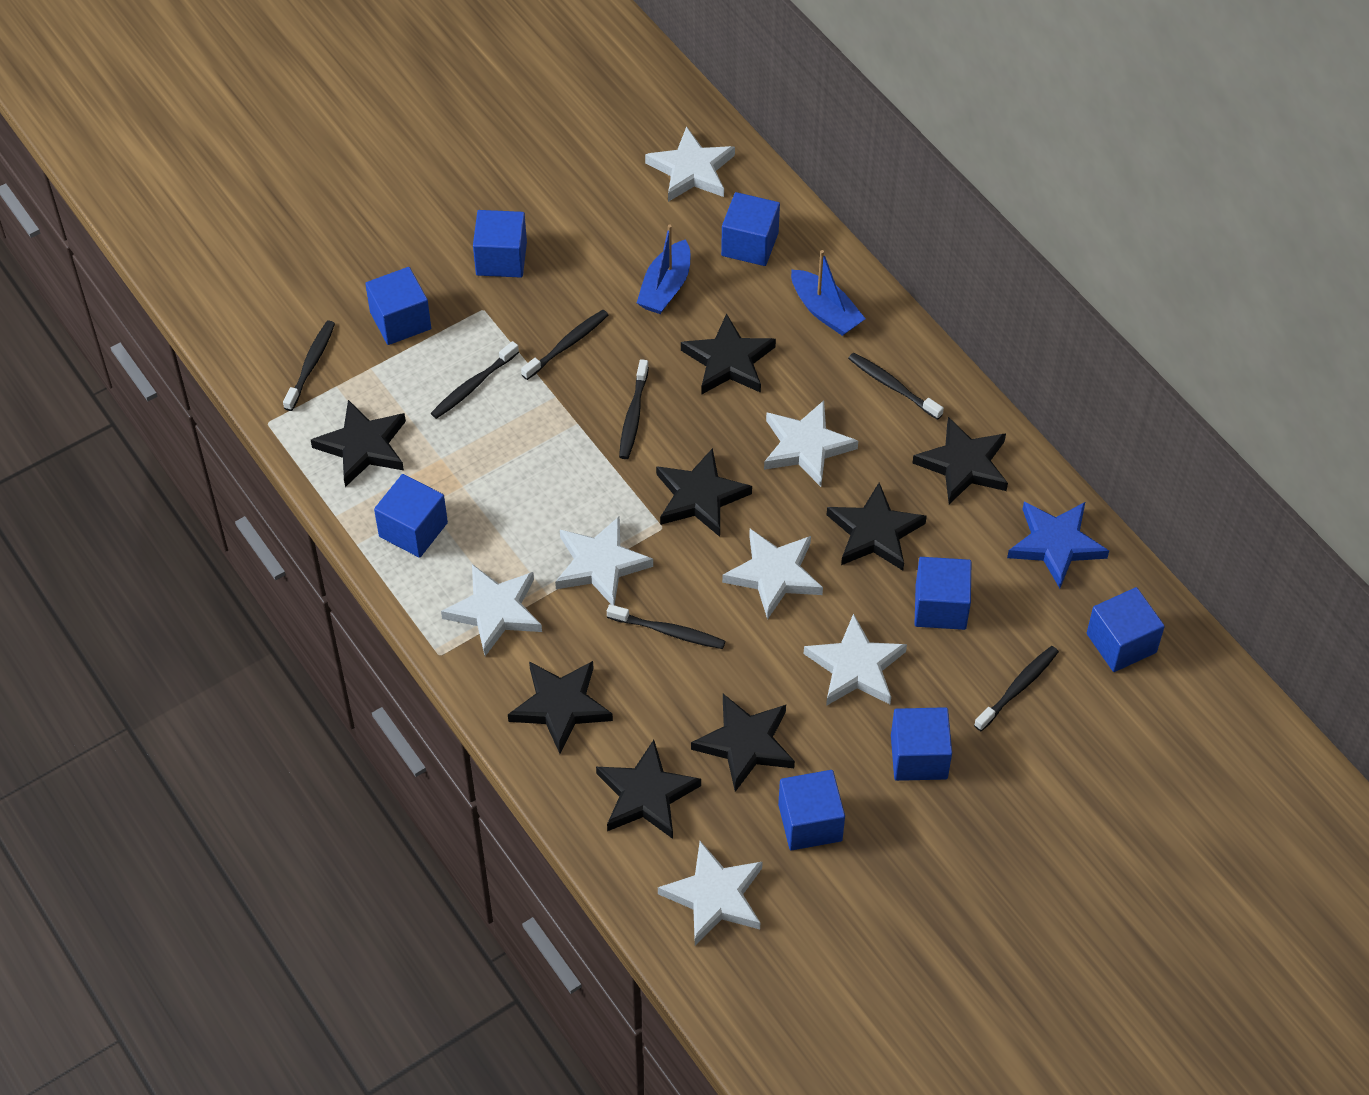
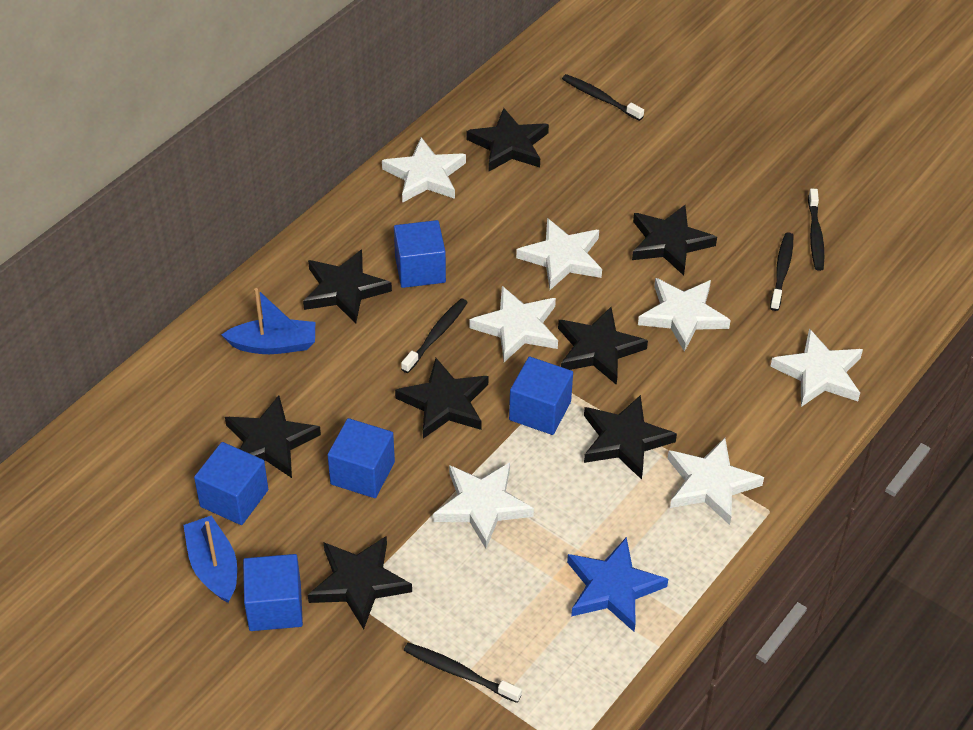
black toothbrush: [283,321,335,411] [431,341,519,419] [521,310,608,380] [607,604,725,649] [619,359,649,459] [848,353,944,420] [974,646,1059,731] = 7 -> [401,298,468,373] [404,643,522,703] [562,74,644,121] [770,232,793,311] [808,189,824,271] = 5
blue cube: [365,267,431,345] [374,474,448,558] [473,210,527,278] [721,192,780,266] [778,770,845,850] [891,707,952,781] [914,557,971,630] [1087,587,1165,672] = 8 -> [194,442,268,525] [243,554,303,631] [327,418,395,498] [394,220,446,288] [509,357,573,435] = 5

